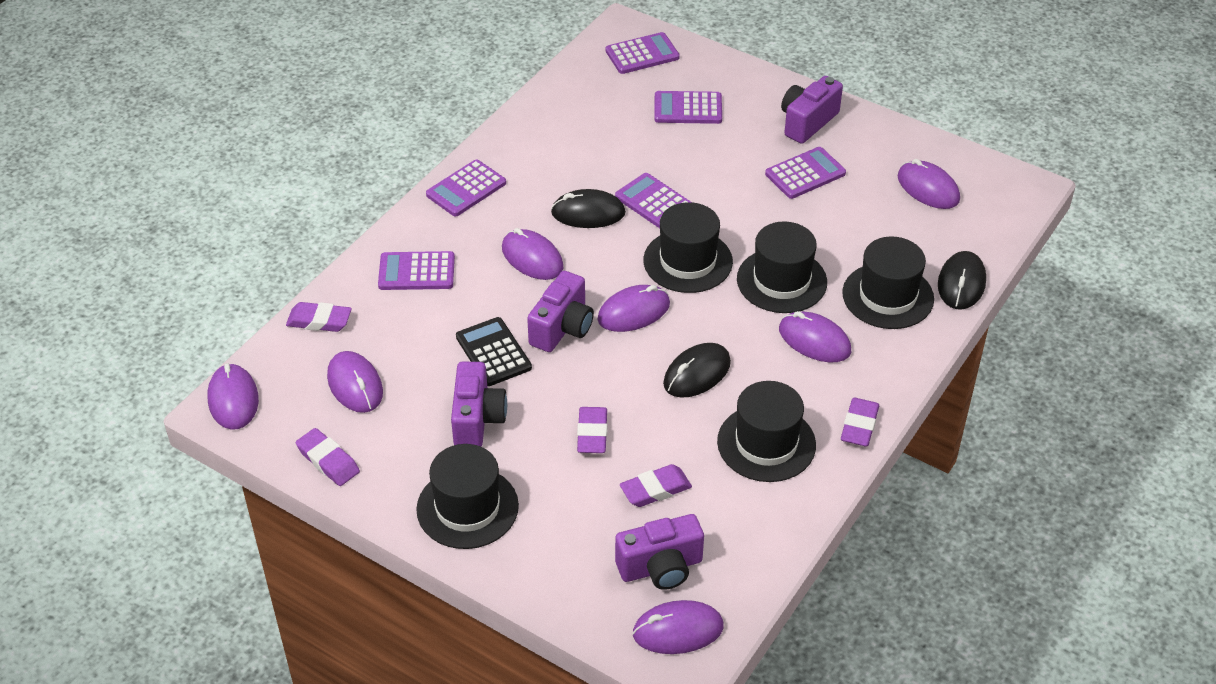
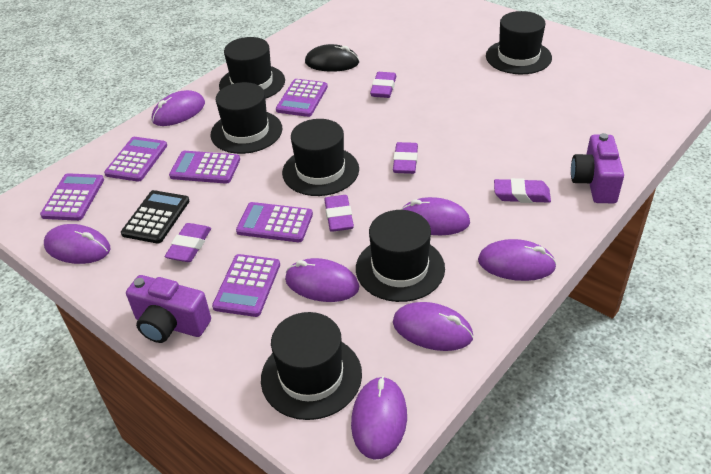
black hat: [416,444,519,549] [643,202,733,293] [717,381,816,482] [737,221,827,313] [842,236,934,329] = 5 -> [211,82,282,154] [219,37,285,99] [261,312,362,420] [282,119,359,196] [356,210,445,302] [486,11,552,74] = 6
black mouse: [551,189,626,228] [663,343,731,398] [938,251,986,310] = 3 -> [305,44,359,72] = 1
purple camera: [451,362,507,447] [527,271,594,352] [615,514,704,590] [781,76,843,144] = 4 -> [126,275,211,343] [571,133,624,203] = 2

